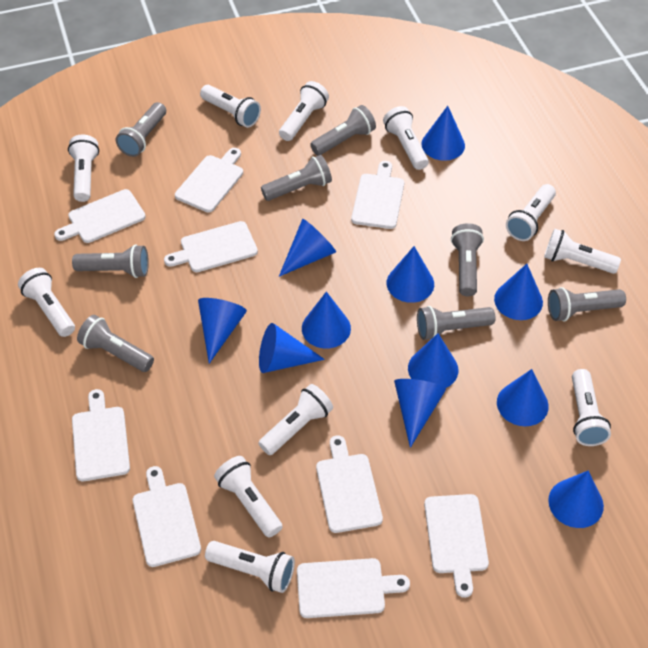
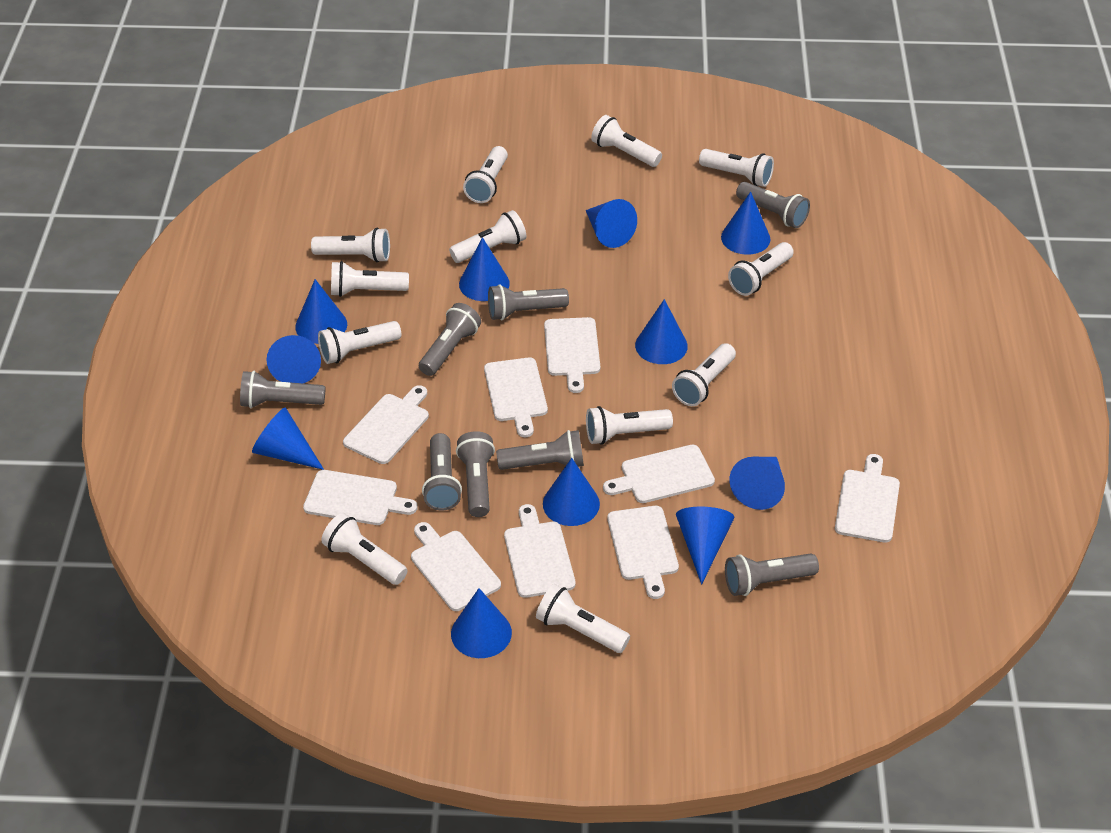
white flashlight: [18,268,75,337] [68,135,99,202] [200,85,261,128] [205,541,295,593] [214,456,283,538] [258,384,333,455] [279,81,329,141] [383,106,429,170] [506,184,556,241] [544,228,621,274] [572,369,611,446] = 11 -> [311,228,390,263] [318,321,401,364] [321,513,408,585] [331,261,409,297] [449,210,526,263] [463,146,508,203] [536,584,630,653] [586,406,673,445] [591,115,662,167] [672,343,736,406] [699,149,774,187] [728,242,794,296] = 12

